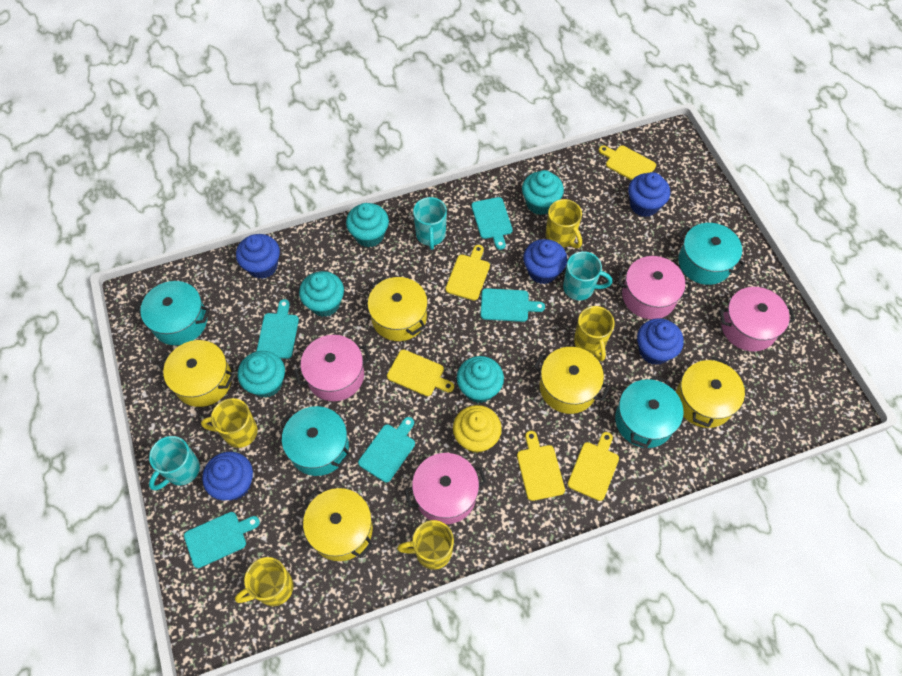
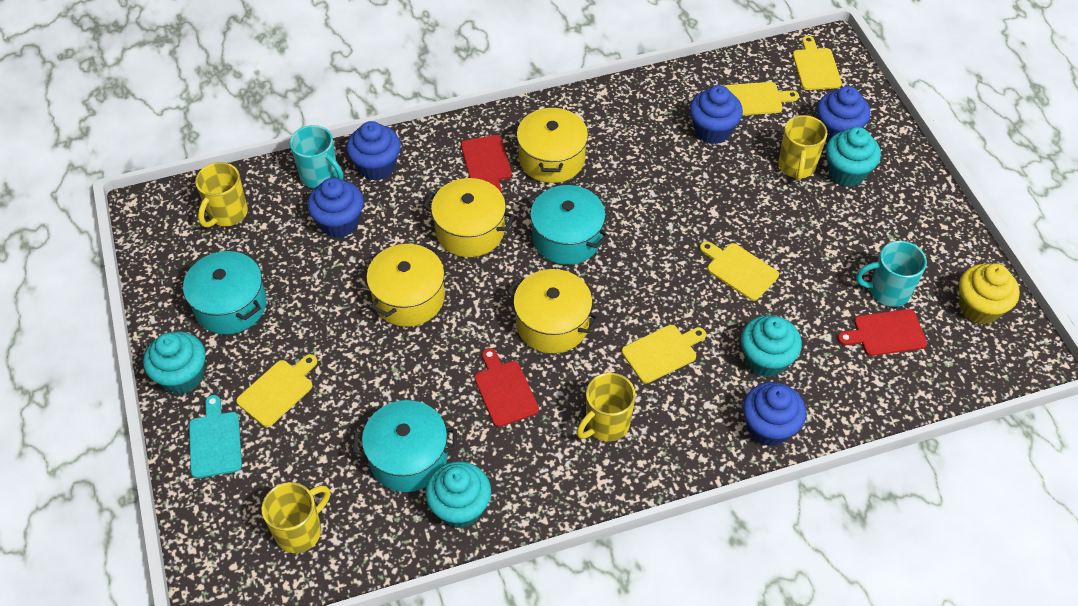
pink pot: [294,335,371,401] [404,453,487,524] [618,256,691,319] [719,287,795,351] = 4 -> none = 0
red cutting board: none = 0 -> [461,135,512,193] [474,348,539,427] [838,309,927,356] = 3
turquoise cupcake: [238,351,285,398] [299,271,344,317] [346,203,389,247] [457,356,504,403] [522,170,564,215] = 5 -> [143,331,206,394] [426,461,491,528] [741,315,802,377] [826,127,881,187] = 4
turquoise cutting board: [184,512,260,568] [256,299,299,359] [358,417,415,483] [471,197,513,250] [480,288,545,322] = 5 -> [189,395,242,478] = 1
turquoise mug: [149,436,200,491] [413,197,447,250] [563,251,612,300] = 3 -> [290,125,344,188] [856,241,927,307] = 2
turquoise pot: [135,281,210,345] [280,406,351,476] [615,375,683,448] [678,223,746,285] = 4 -> [183,251,267,334] [353,400,457,492] [527,185,609,265] = 3
yellow mug: [201,398,258,448] [235,557,293,606] [397,520,454,570] [546,199,582,248] [574,306,615,362] = 5 -> [195,162,248,228] [261,482,330,553] [576,373,636,442] [778,115,827,181] = 4
yellow pot: [159,340,234,407] [303,488,373,561] [367,276,428,341] [534,347,610,414] [676,356,745,428] = 5 -> [366,242,445,327] [423,178,514,257] [507,269,600,353] [517,106,588,183] = 4

